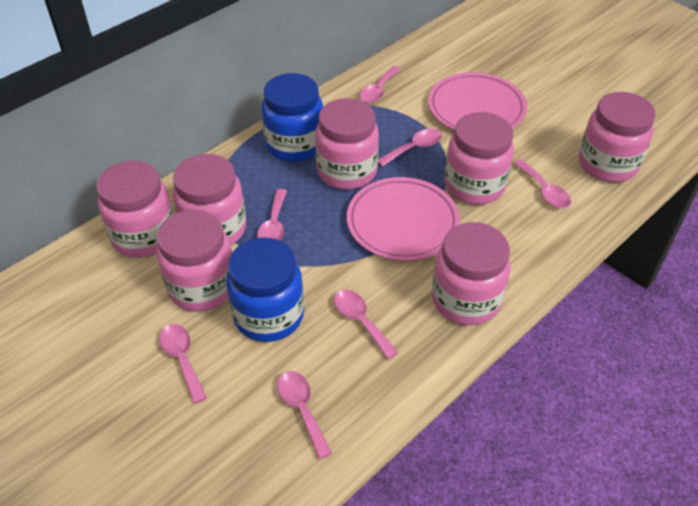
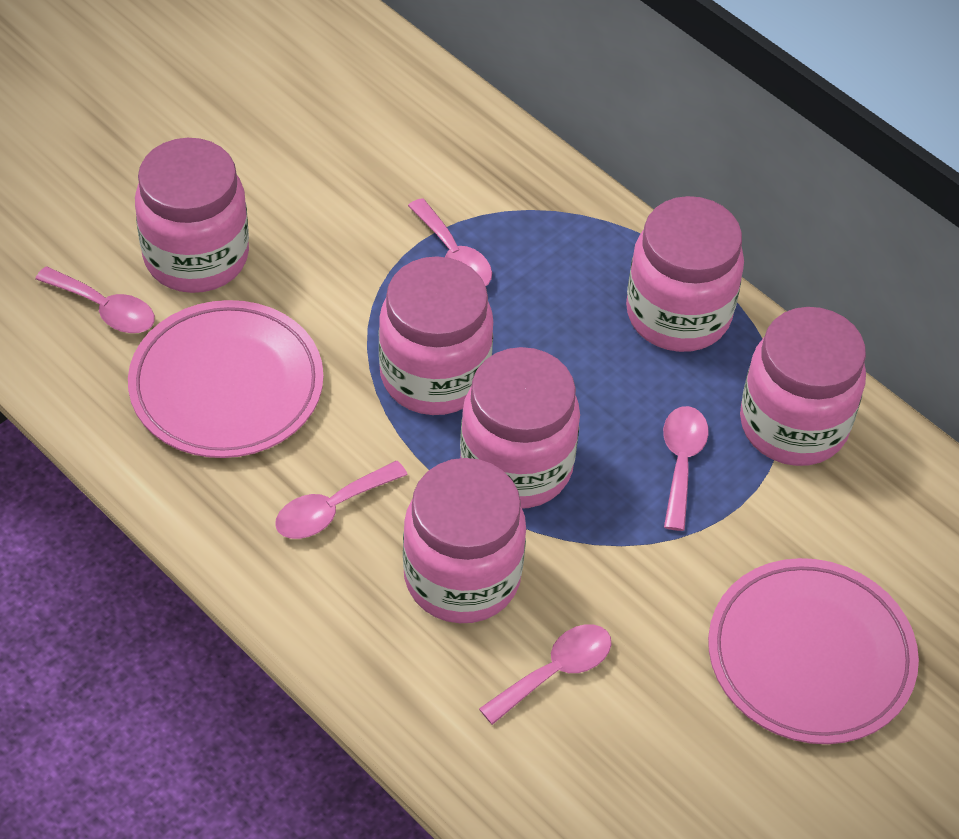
blue jar: [226,238,304,342] [261,73,323,162] = 2 -> none = 0
pink jar: [96,161,174,258] [157,210,232,311] [173,154,246,246] [315,98,379,190] [432,222,511,325] [444,112,514,205] [579,92,656,182] = 7 -> [135,138,249,293] [379,256,493,415] [403,458,526,623] [460,347,580,509] [626,196,744,352] [740,307,866,466] = 6
pink spoon: [159,324,207,404] [257,189,287,241] [277,371,332,459] [334,290,398,359] [359,66,401,103] [378,129,442,167] [514,159,571,208] = 7 -> [35,267,155,333] [275,461,408,539] [408,198,492,286] [479,624,612,725] [663,406,709,531] = 5

